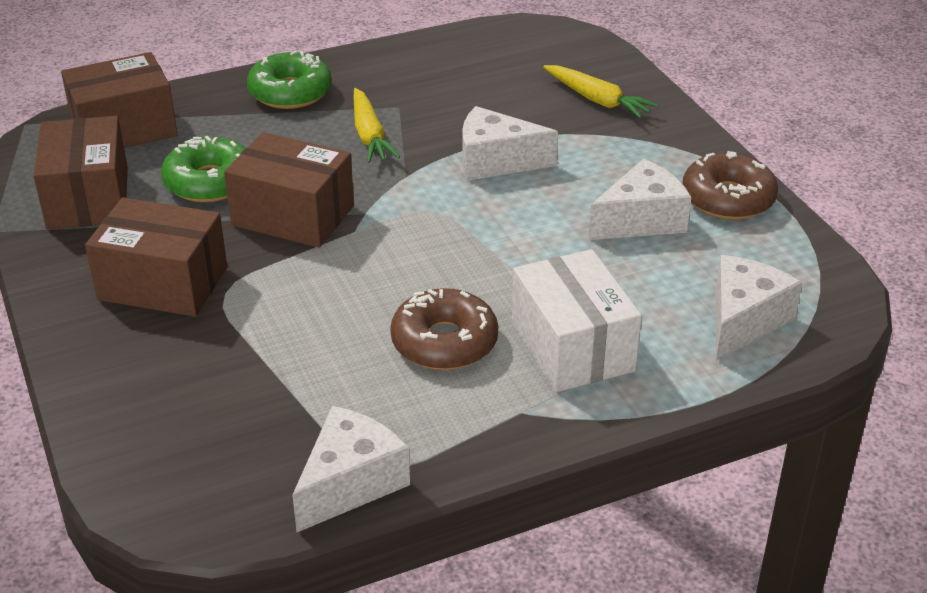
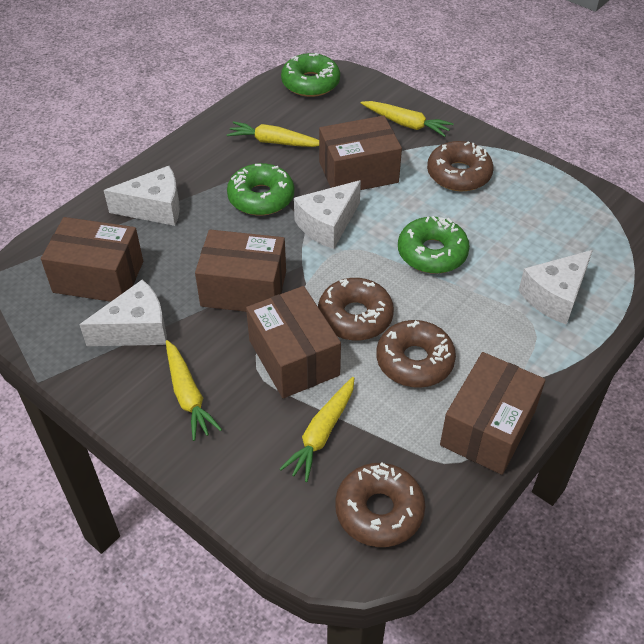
brown box: [34,116,128,230] [61,52,177,148] [85,197,227,317] [224,132,354,248] = 4 -> [41,217,143,302] [195,230,286,312] [246,286,341,398] [319,115,402,190] [440,352,546,475] = 5
brown donut: [390,288,498,370] [682,151,778,220] = 2 -> [318,278,394,340] [335,462,425,547] [376,320,456,388] [427,141,494,191] = 4
green donut: [161,136,246,202] [247,50,332,109] = 2 -> [227,163,294,216] [281,53,340,97] [398,216,470,274] = 3
white box: [512,249,642,392] = 1 -> none = 0
yellow carrot: [354,88,400,163] [543,65,658,119] = 2 -> [166,340,222,441] [227,121,319,147] [280,377,354,482] [361,101,454,137] = 4

